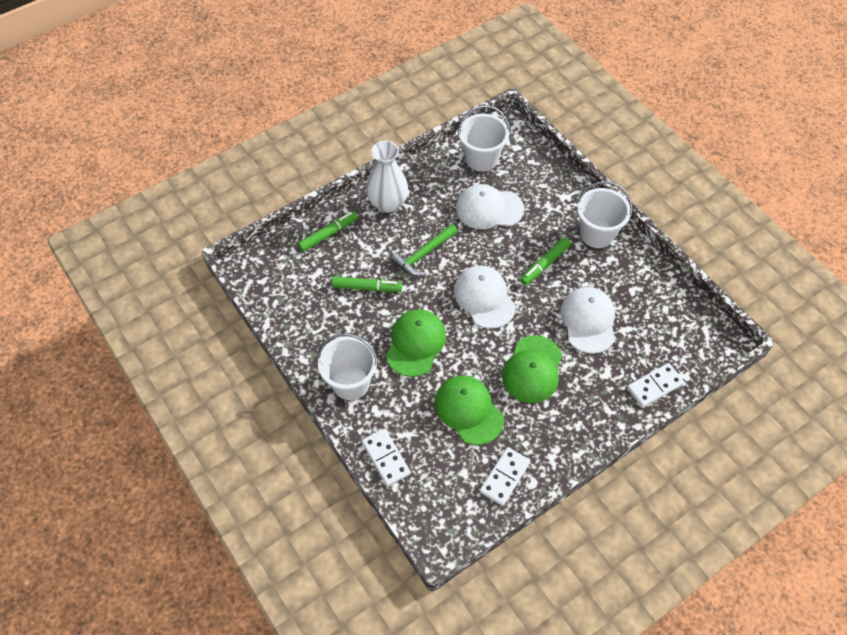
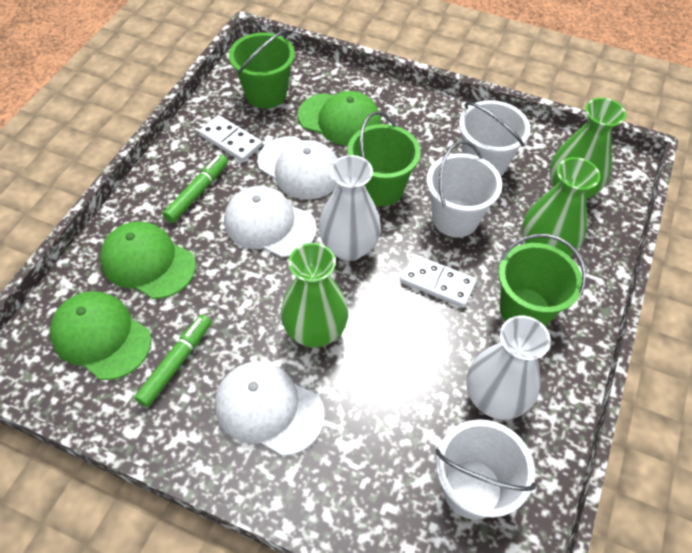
green bucket: none = 0 -> [229,30,295,108] [347,112,421,206] [498,234,586,326] = 3
green hammer: [391,224,458,276] = 1 -> none = 0
green marker: [298,211,358,252] [332,276,402,292] [520,237,571,285] = 3 -> [134,315,211,407] [163,155,228,223] = 2
green vase: none = 0 -> [281,243,348,347] [522,157,600,256] [549,98,626,199] = 3
white domino: [362,429,411,486] [480,447,530,506] [627,363,684,407] = 3 -> [199,115,262,162] [400,254,477,308] = 2
white vase: [366,141,408,213] = 1 -> [319,155,381,261] [467,315,551,420] = 2

